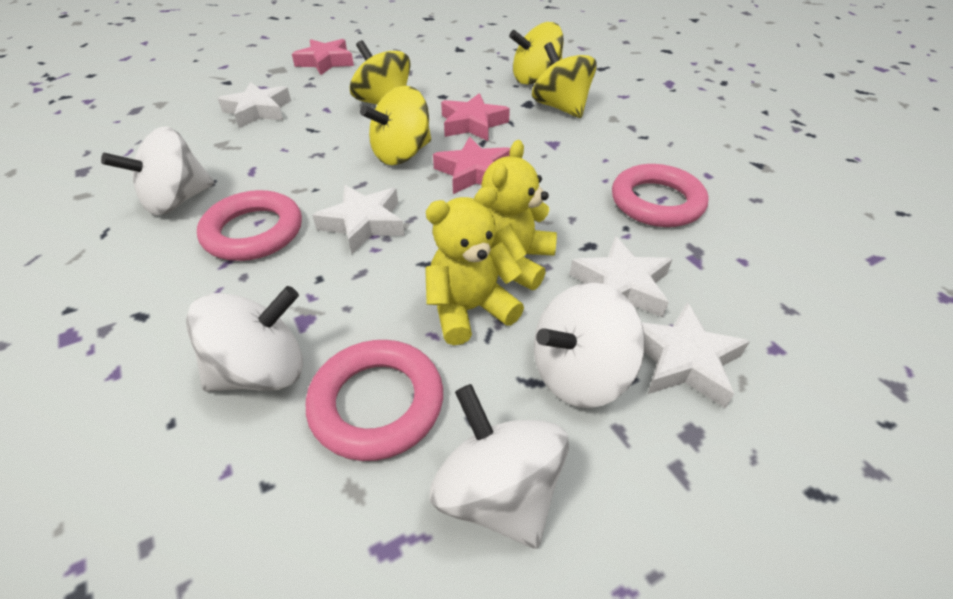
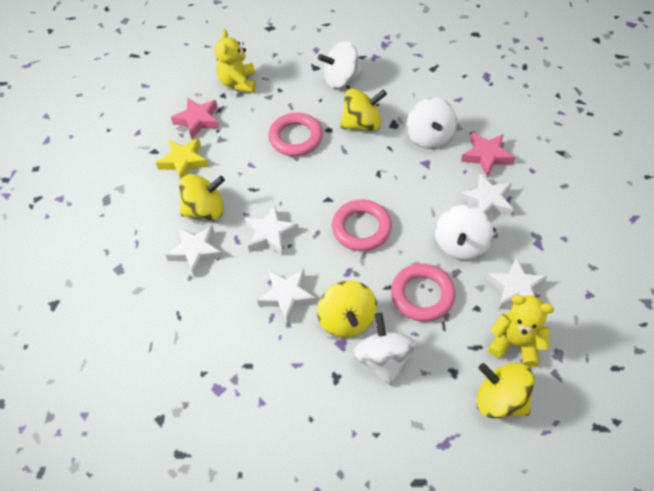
pink star: [292,39,354,75] [433,137,510,194] [441,93,510,141] = 3 -> [171,97,220,139] [461,132,515,177] = 2
white star: [218,82,291,128] [312,185,405,254] [569,236,672,317] [642,302,750,408] = 4 -> [166,225,223,276] [245,206,299,256] [257,269,316,324] [459,173,514,216] [486,257,547,310] = 5
yellow star: none = 0 -> [156,138,209,179] = 1

